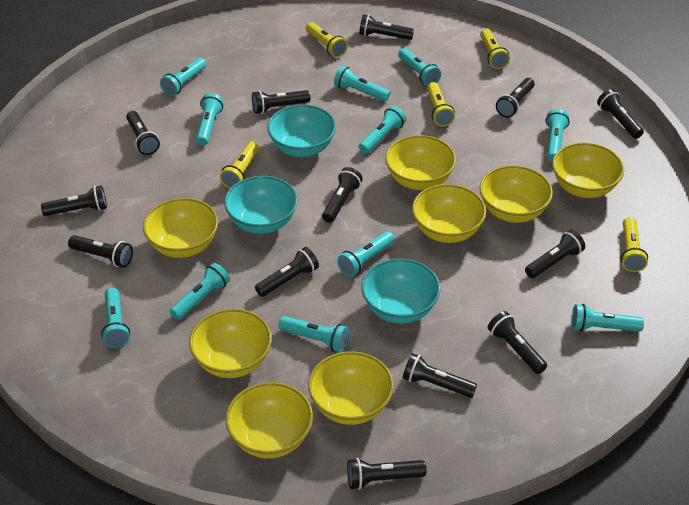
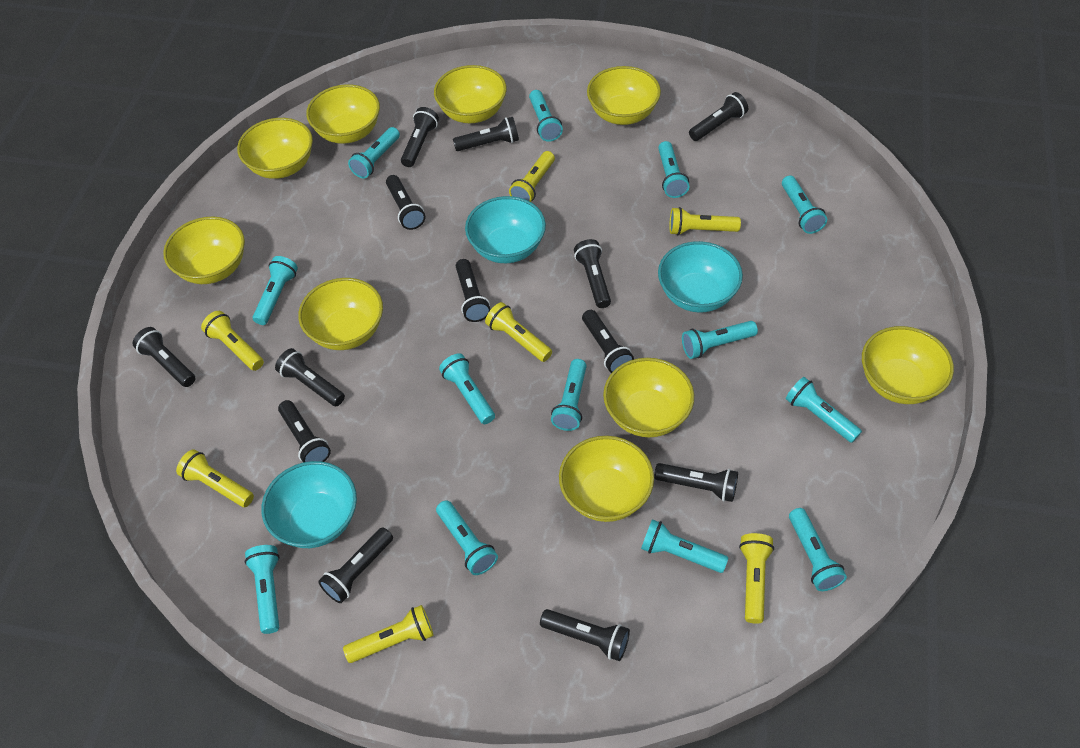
turquoise flashlight: [101,288,130,348] [160,58,206,96] [170,263,230,320] [196,93,223,146] [279,316,349,352] [334,66,390,102] [337,231,395,277] [359,106,406,154] [398,48,441,86] [545,109,570,162] [571,304,644,332] = 11 -> [245,545,280,634] [253,256,298,325] [348,127,400,178] [436,500,498,575] [439,353,495,424] [529,90,563,142] [551,359,587,431] [641,519,728,573] [658,141,689,198] [682,321,758,359] [782,175,827,234] [786,377,862,443] [789,508,847,591] = 13
yellow bowl: [143,198,218,258] [189,309,272,378] [226,382,313,458] [308,351,394,425] [385,135,456,190] [412,184,486,243] [480,165,553,223] [552,142,624,198] = 8 -> [163,217,245,284] [237,118,313,179] [298,278,383,350] [306,84,380,144] [434,65,507,123] [559,436,654,522] [587,66,661,125] [603,358,694,437] [862,326,954,404] = 9
yellow flashlight: [220,142,259,188] [306,22,348,58] [427,82,455,127] [480,29,510,69] [621,217,648,272] = 5 -> [176,449,254,507] [201,311,264,371] [343,605,434,663] [485,302,552,362] [509,151,555,202] [669,207,741,235] [739,533,774,624] = 7

